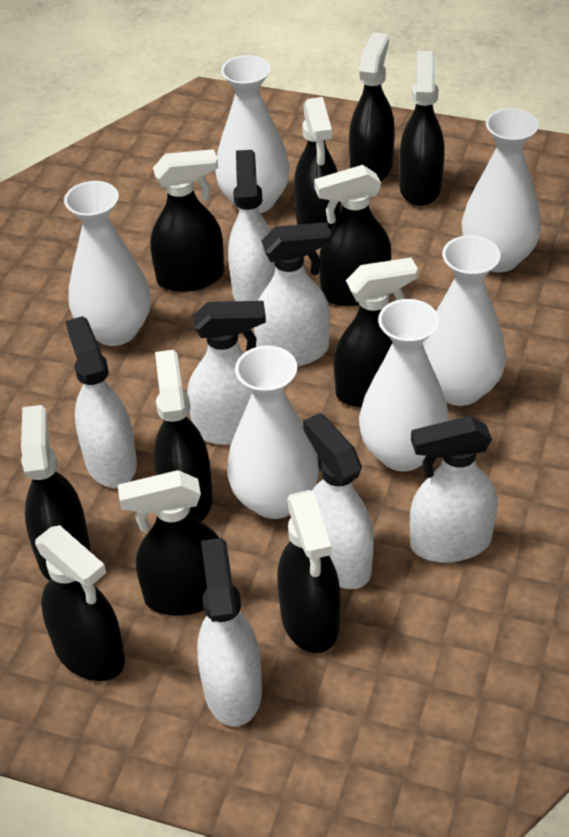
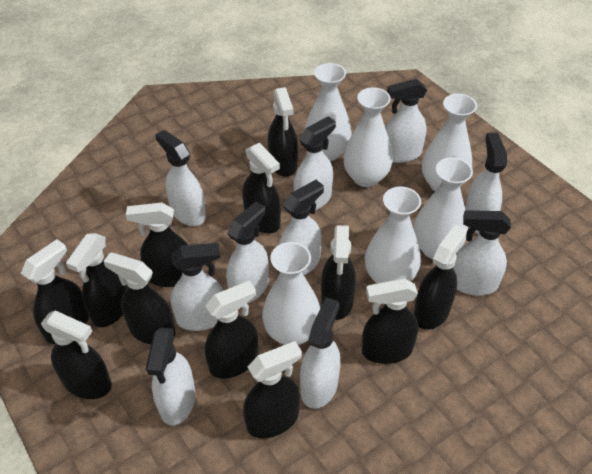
black spray bottle: [21,405,90,580] [35,525,125,681] [118,470,219,615] [150,149,224,292] [154,350,213,521] [277,490,341,653] [294,97,341,230] [314,165,392,306] [334,258,418,407] [349,32,395,181] [399,51,445,206] = 11 -> [21,239,89,344] [41,310,112,399] [66,233,128,327] [103,252,175,344] [126,203,188,287] [205,280,258,379] [242,143,281,234] [243,341,302,438] [268,87,298,177] [321,225,356,320] [362,278,418,364] [414,224,467,330] = 12
white spray bottle: [65,316,137,488] [187,301,266,445] [197,538,262,726] [228,150,275,301] [254,222,331,367] [303,413,374,589] [410,416,498,562] = 7 -> [146,327,196,425] [155,130,206,226] [170,243,223,331] [226,202,269,304] [279,180,324,275] [294,116,336,210] [300,297,341,409] [385,79,427,163] [453,210,511,296] [465,133,507,234] = 10

